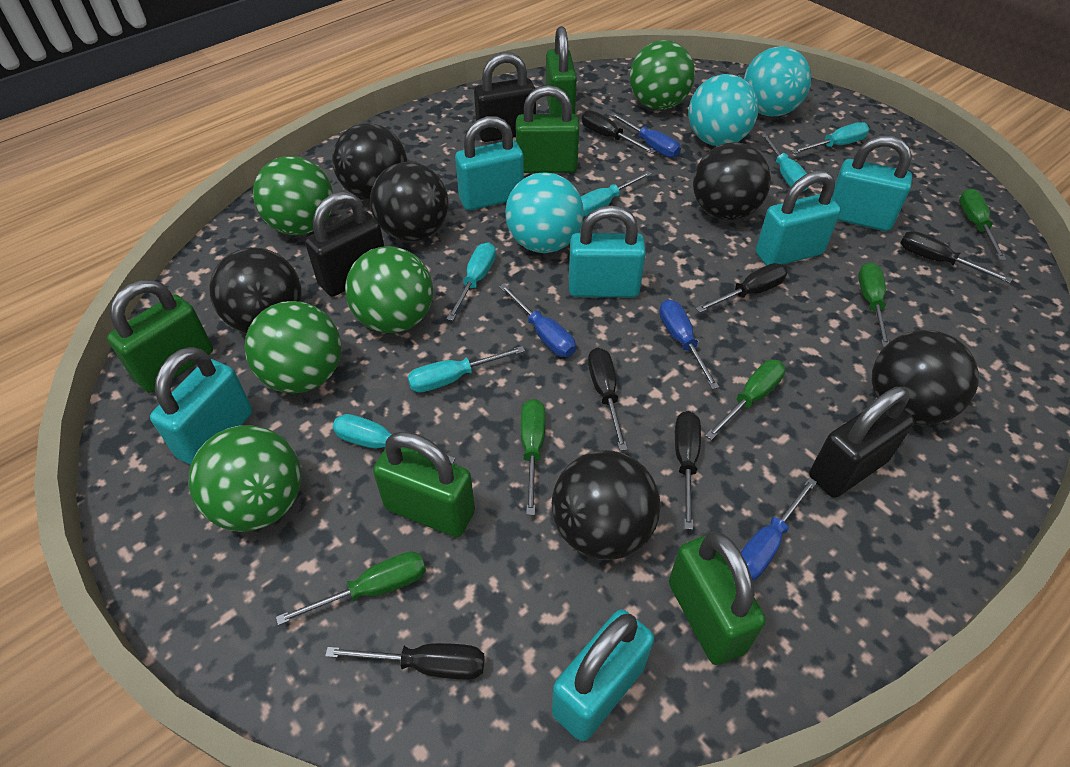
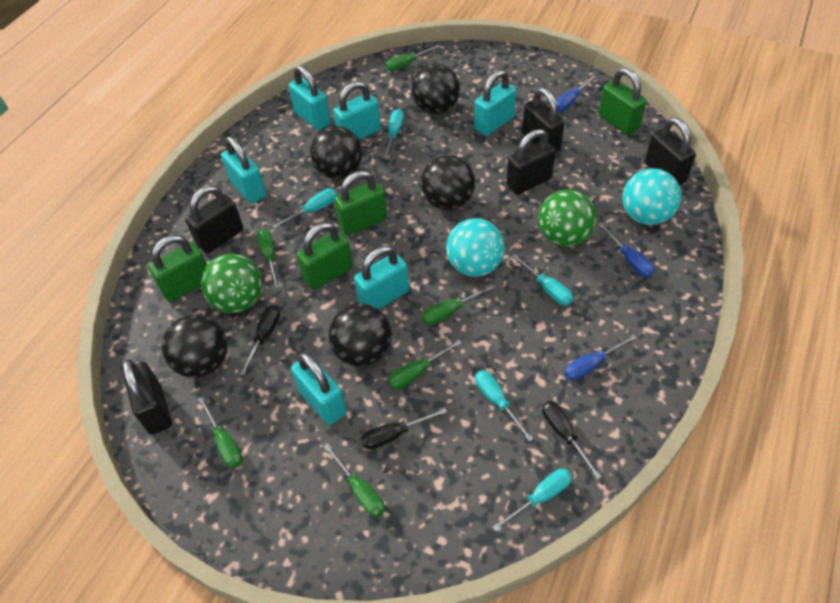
black ball: [209,248,301,333] [332,123,407,199] [370,162,448,241] [552,450,660,560] [693,142,771,221] [872,330,979,426] = 6 -> [162,314,228,378] [310,126,362,179] [328,303,392,367] [411,64,460,114] [421,155,475,210] = 5
black padlock: [305,191,384,297] [474,52,536,142] [809,387,914,498] = 3 -> [122,359,172,435] [186,186,243,254] [506,129,556,195] [522,88,565,152] [645,117,696,185] = 5
black screwdriver: [325,643,485,680] [582,110,656,154] [588,348,628,451] [675,411,701,530] [696,263,788,313] [901,231,1012,283] = 6 -> [240,305,280,376] [361,408,447,450] [542,401,602,479] = 3
blue screwdriver: [499,284,576,357] [610,112,681,158] [659,299,719,389] [741,478,817,581] = 4 -> [556,75,596,112] [564,334,637,381] [598,223,654,277] = 3
green ball: [189,425,301,532] [245,301,342,393] [253,156,333,235] [345,246,433,333] [630,40,695,110] = 5 -> [201,254,262,313] [538,189,597,247] = 2
green padlock: [107,280,213,393] [373,432,475,537] [516,85,579,173] [546,26,577,114] [669,532,766,665] = 5 -> [148,235,207,302] [297,223,353,290] [334,171,387,236] [598,68,647,135] = 4
green screwdriver: [276,552,426,625] [521,399,545,515] [705,360,785,440] [858,262,889,347] [959,189,1007,260] = 5 -> [198,396,243,468] [257,229,280,288] [323,443,385,517] [386,45,441,72] [388,340,462,389] [422,285,495,325] = 6
turquoise ball: [505,173,584,253] [688,74,759,146] [744,47,811,116] = 3 -> [446,218,505,277] [622,168,681,225] = 2
turquoise screwdriver: [332,414,455,464] [407,346,525,393] [447,242,496,321] [581,171,652,216] [760,133,808,191] [791,122,869,154] = 6 -> [273,189,337,228] [383,109,404,158] [475,370,534,442] [493,469,572,532] [511,254,573,305] = 5

